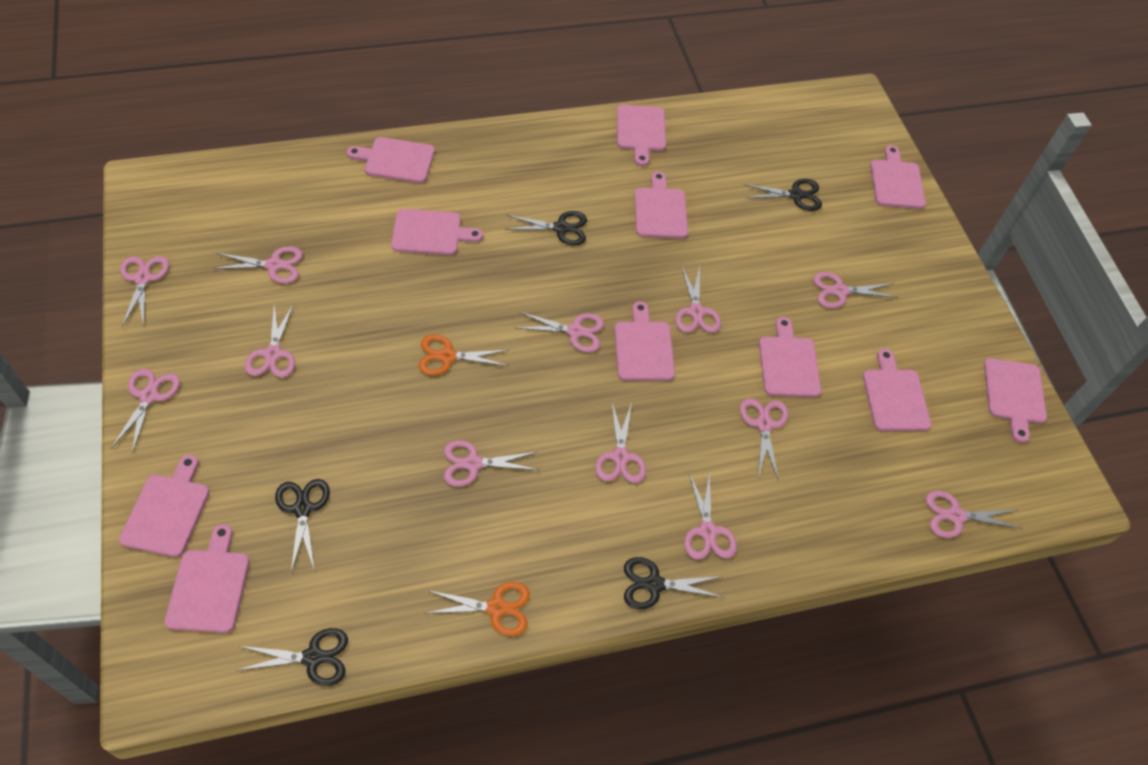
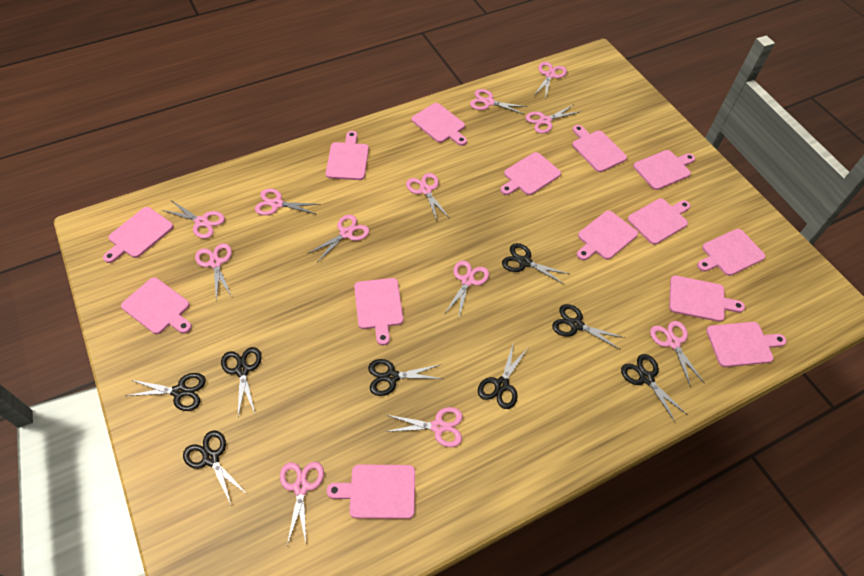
black scissors: [236,628,348,686] [275,479,330,572] [505,211,587,246] [624,557,724,609] [743,179,822,211] = 5 -> [125,373,206,411] [183,430,248,506] [221,347,262,416] [368,359,443,396] [478,342,528,409] [502,243,569,285] [552,304,625,350] [621,354,688,423] = 8
orange scissors: [419,335,509,375] [426,582,530,636] = 2 -> none = 0
pink cutting board: [119,454,209,557] [165,524,249,633] [347,137,435,183] [391,209,483,255] [615,301,675,381] [617,105,666,166] [634,171,688,239] [759,317,821,397] [863,349,931,431] [870,145,926,209] [984,358,1047,443] = 11 -> [103,207,174,263] [121,278,192,334] [326,131,369,180] [326,464,415,519] [354,278,403,346] [412,103,467,146] [501,152,561,195] [572,125,627,172] [577,210,638,260] [627,198,691,245] [633,150,695,190] [669,275,745,322] [697,229,766,276] [706,322,787,367] = 14

